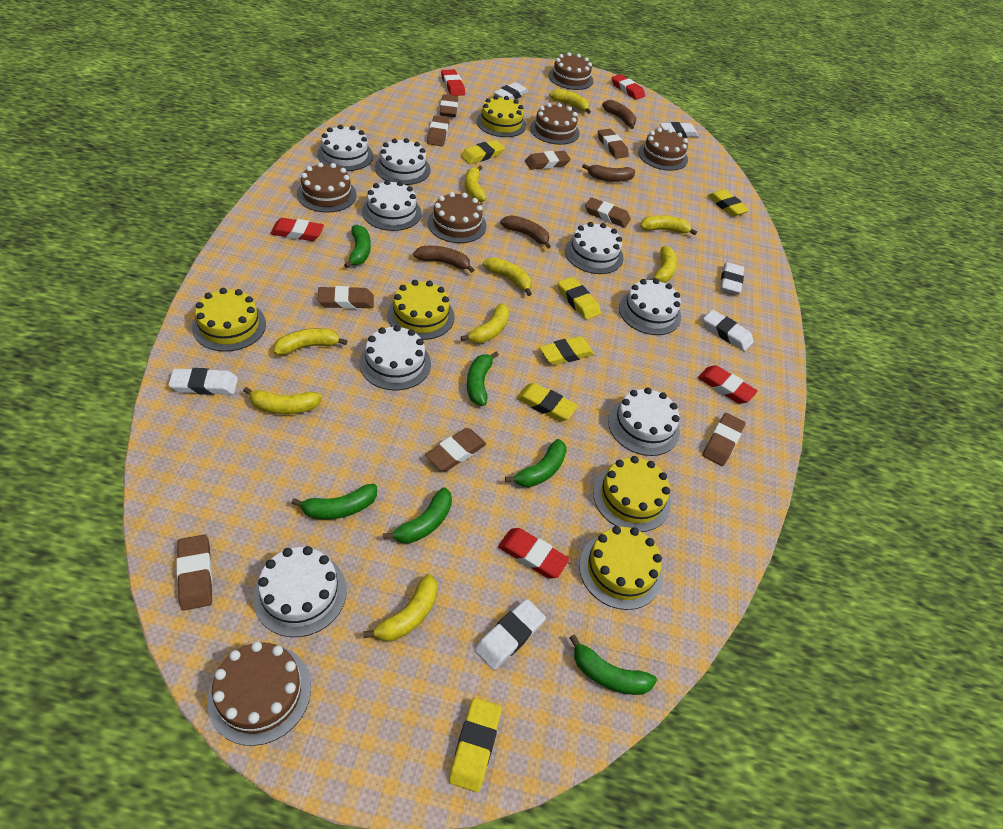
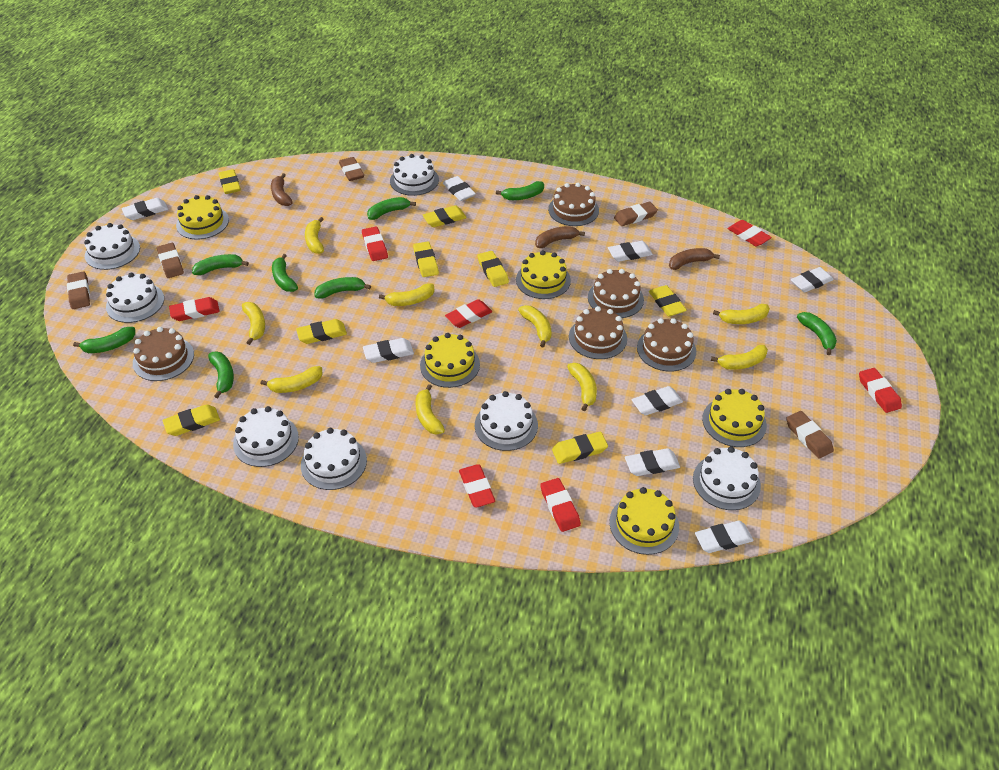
brown banana: [413,246,474,273] [500,215,551,249] [582,164,635,182] [602,100,636,129] = 4 -> [271,173,292,206] [535,226,585,248] [669,248,720,270] = 3
brown cake: [207,641,311,746] [297,162,357,213] [428,192,486,243] [530,103,580,145] [548,52,593,90] [638,128,688,171] = 6 -> [133,327,194,381] [548,183,599,226] [569,306,627,359] [588,269,644,318] [637,318,696,371] = 5
brown eraser: [176,535,213,610] [317,286,374,309] [425,428,486,472] [427,116,450,146] [440,94,458,117] [525,151,571,170] [585,197,631,228] [598,129,629,159] [703,413,745,466] = 9 -> [67,271,90,309] [157,243,184,278] [339,157,364,181] [614,202,658,226] [786,411,834,459] = 5
green banana: [291,484,377,520] [344,225,371,268] [383,487,452,544] [467,352,499,406] [505,439,567,487] [569,635,657,695] = 6 -> [73,327,135,353] [192,254,249,275] [208,351,234,398] [272,254,298,292] [314,277,371,299] [367,197,416,220] [496,181,544,200] [797,312,837,355] = 8
red eraser: [270,218,324,241] [441,69,465,96] [498,528,570,578] [612,74,645,100] [698,365,757,404] = 5 -> [169,297,220,321] [362,227,388,261] [445,299,492,328] [459,464,495,508] [540,478,581,532] [728,220,772,246] [859,368,902,413] = 7
white cake: [253,546,347,637] [317,125,373,171] [359,325,431,390] [362,180,421,231] [375,138,431,185] [565,222,624,274] [608,387,680,456] [619,278,681,335] = 8 -> [84,223,140,270] [106,273,164,323] [233,406,299,467] [301,428,367,490] [390,154,439,196] [475,391,538,451] [693,446,761,510] = 7
white eraser: [168,368,238,395] [474,599,546,670] [494,82,528,100] [660,122,699,138] [703,310,754,351] [720,262,744,294] = 6 -> [122,198,168,220] [363,338,414,363] [443,176,476,201] [608,241,653,262] [625,448,680,476] [632,386,683,416] [695,521,754,553] [791,267,834,293] = 8
yellow eraser: [449,698,502,792] [461,140,505,164] [516,383,578,421] [539,336,594,365] [558,277,601,320] [708,189,750,217] = 6 -> [163,404,220,436] [218,169,241,194] [296,319,347,344] [413,242,439,277] [423,205,467,227] [477,251,509,287] [552,432,608,464] [649,285,687,316] = 8

